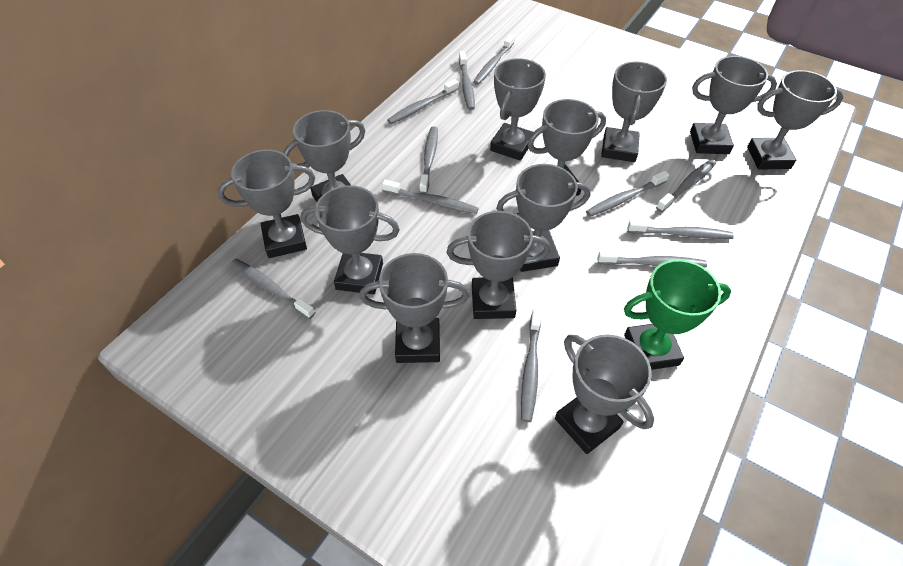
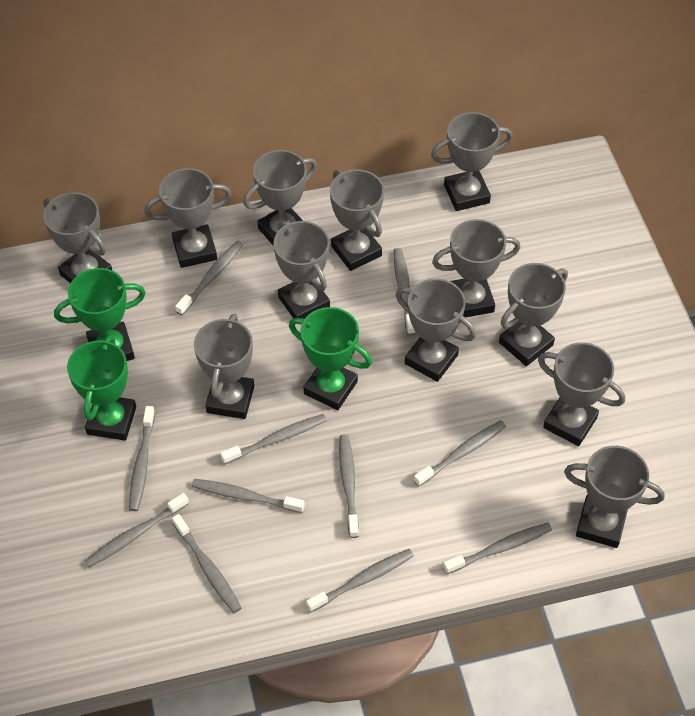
green trophy: [624,260,731,370] = 1 -> [54,268,146,361] [67,335,136,441] [289,307,372,410] = 3

